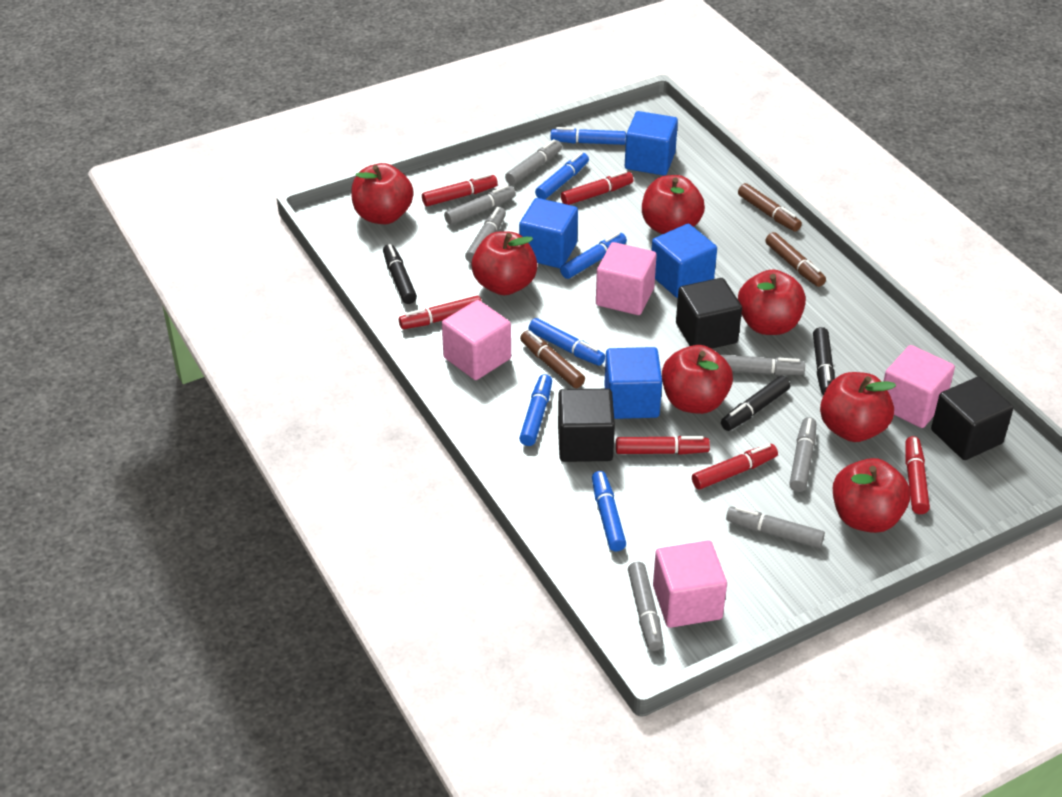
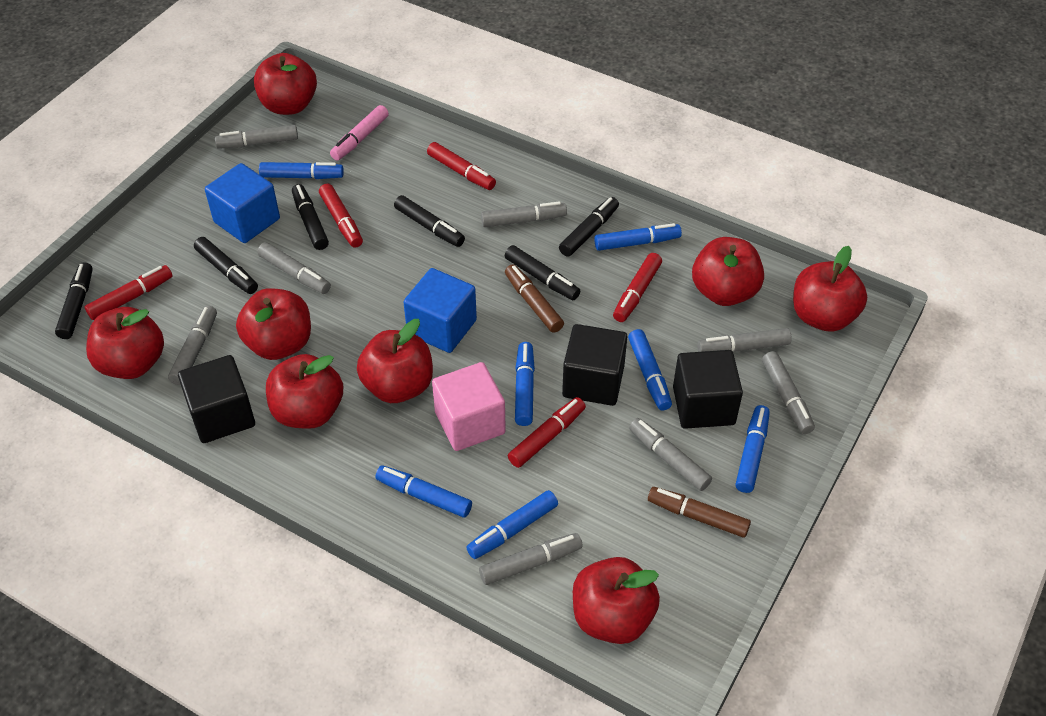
black marker: [383,244,417,304] [721,376,790,431] [813,327,835,395] = 3 -> [55,262,93,339] [194,237,258,294] [292,184,329,250] [394,195,465,247] [505,245,580,300] [559,197,619,257] = 6
blue cube: [519,198,578,268] [604,347,662,419] [625,111,678,176] [651,224,717,298] = 4 -> [205,163,280,243] [403,268,477,353] = 2
blue marker: [519,374,552,446] [529,318,605,366] [535,152,589,199] [551,127,626,145] [560,232,627,279] [592,471,626,551] = 6 -> [259,162,344,179] [375,465,472,517] [466,490,558,559] [515,342,535,426] [594,223,682,251] [628,329,672,411] [735,405,770,493] = 7
brown marker: [520,330,585,388] [738,183,802,232] [765,232,826,287] = 3 -> [505,264,564,333] [648,487,751,538] = 2
grey marker: [444,185,516,225] [465,207,506,263] [505,139,562,185] [628,562,663,651] [720,354,805,375] [726,506,825,548] [789,417,816,492] = 7 -> [168,306,217,385] [215,125,298,149] [257,242,331,294] [479,533,582,585] [481,201,567,227] [629,418,712,491] [697,328,792,352] [762,351,815,434] = 8
pink cube: [442,300,511,380] [596,242,657,315] [653,541,727,628] [883,345,955,428] = 4 -> [432,362,506,451] = 1
pink marker: none = 0 -> [330,105,389,161] = 1
red apple: [351,163,414,224] [471,231,538,295] [642,175,705,234] [662,345,733,414] [738,270,806,335] [820,372,896,442] [833,458,910,533] = 7 -> [86,307,164,379] [236,288,311,360] [254,53,317,115] [266,354,343,429] [357,319,433,403] [573,557,660,644] [692,237,764,306] [793,246,867,332] = 8
red marker: [399,296,482,329] [422,174,498,206] [561,170,633,205] [616,436,710,455] [692,444,778,490] [905,436,930,514] = 6 -> [85,265,172,320] [319,184,363,248] [427,142,496,190] [508,397,586,468] [613,253,662,322] = 5

